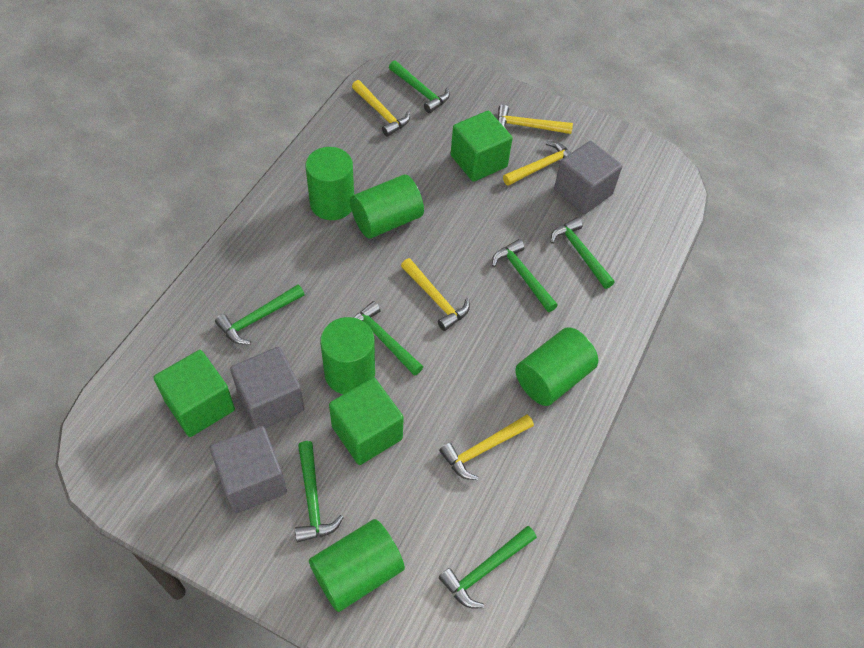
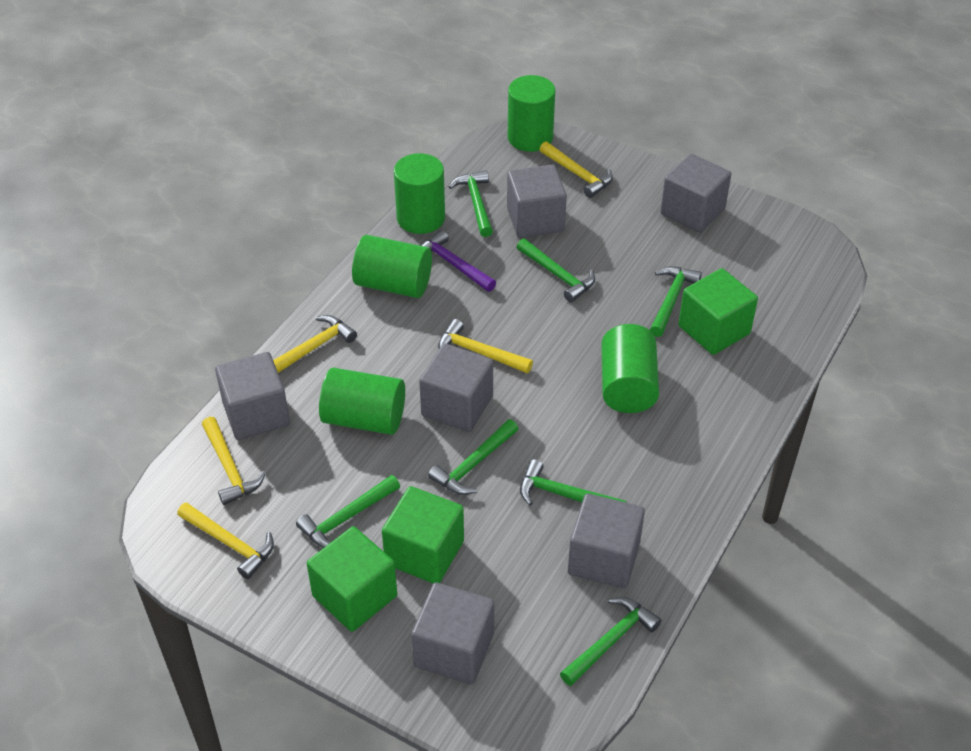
grey cube: [210,426,287,514] [230,347,304,428] [554,141,622,214] = 3 -> [215,352,290,440] [411,583,494,685] [419,343,493,432] [507,164,567,238] [568,493,645,589] [660,154,731,233] = 6
purple hammer: none = 0 -> [422,230,496,292] = 1

